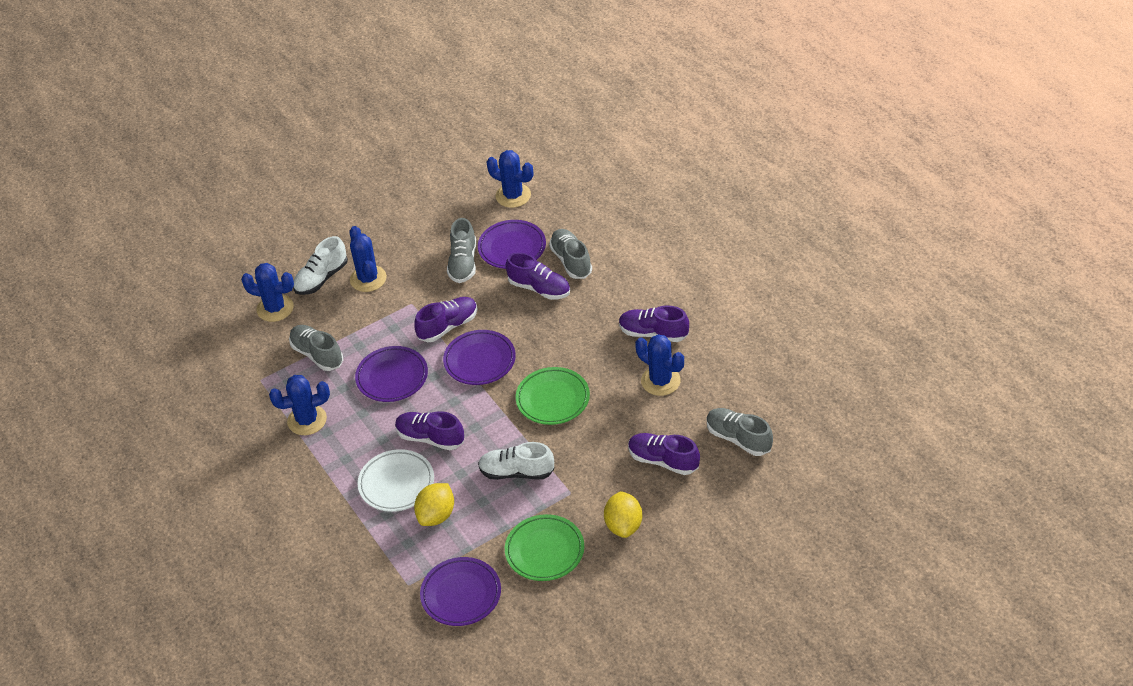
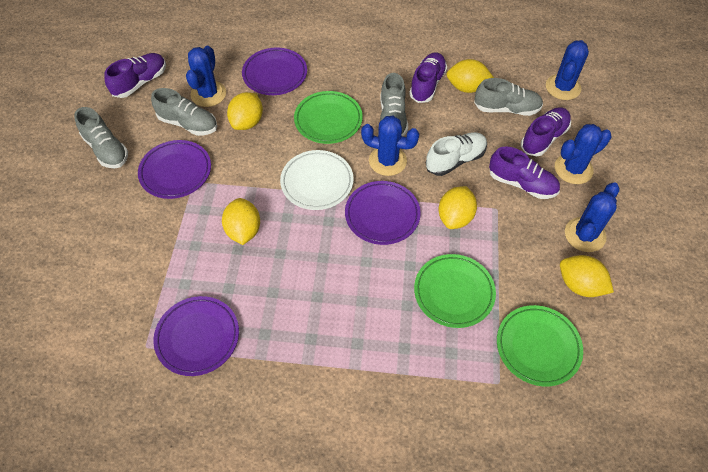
green plate: [505,514,584,581] [516,367,590,425] = 2 -> [294,91,363,144] [414,254,496,328] [497,305,583,386] = 3
purple shoe: [395,411,464,450] [414,297,478,342] [506,252,570,300] [619,305,689,342] [628,433,700,475] = 5 -> [104,53,166,98] [409,52,447,103] [489,147,560,199] [521,107,571,156] = 4
white shoe: [293,236,348,295] [478,442,554,480] = 2 -> [426,132,487,176] = 1
yellow lemon: [414,483,454,526] [604,491,642,538] = 2 -> [222,198,260,245] [227,92,263,130] [439,186,477,229] [447,59,494,93] [560,255,614,297] = 5

